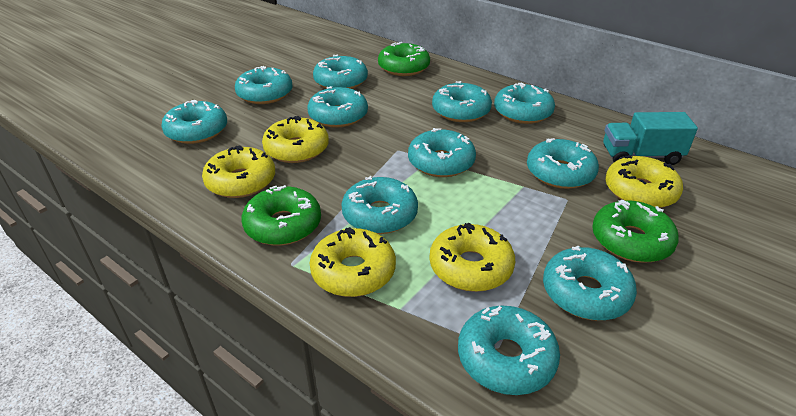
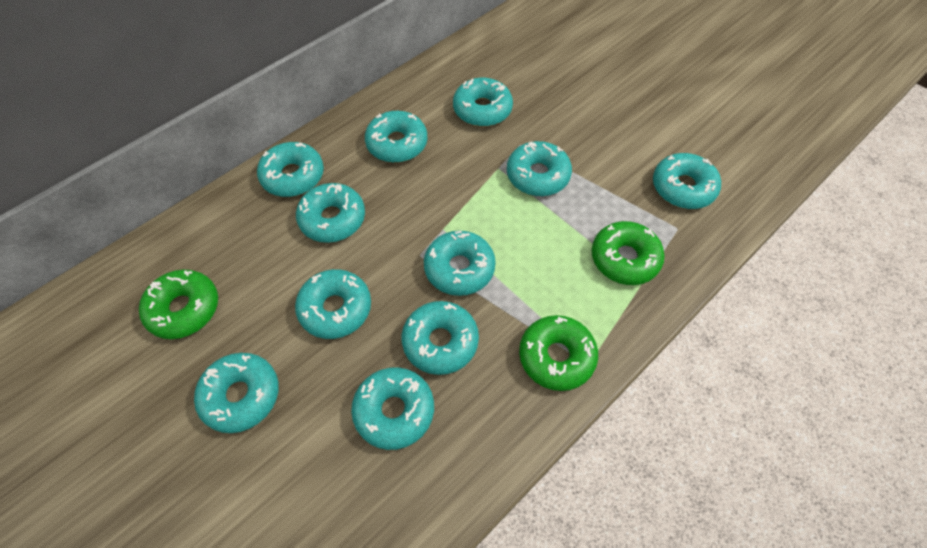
turquoise truck: [603,112,698,165] = 1 -> none = 0
yellow donut: [202,145,275,198] [262,116,329,163] [310,227,396,297] [429,223,515,292] [605,155,683,208] = 5 -> none = 0

